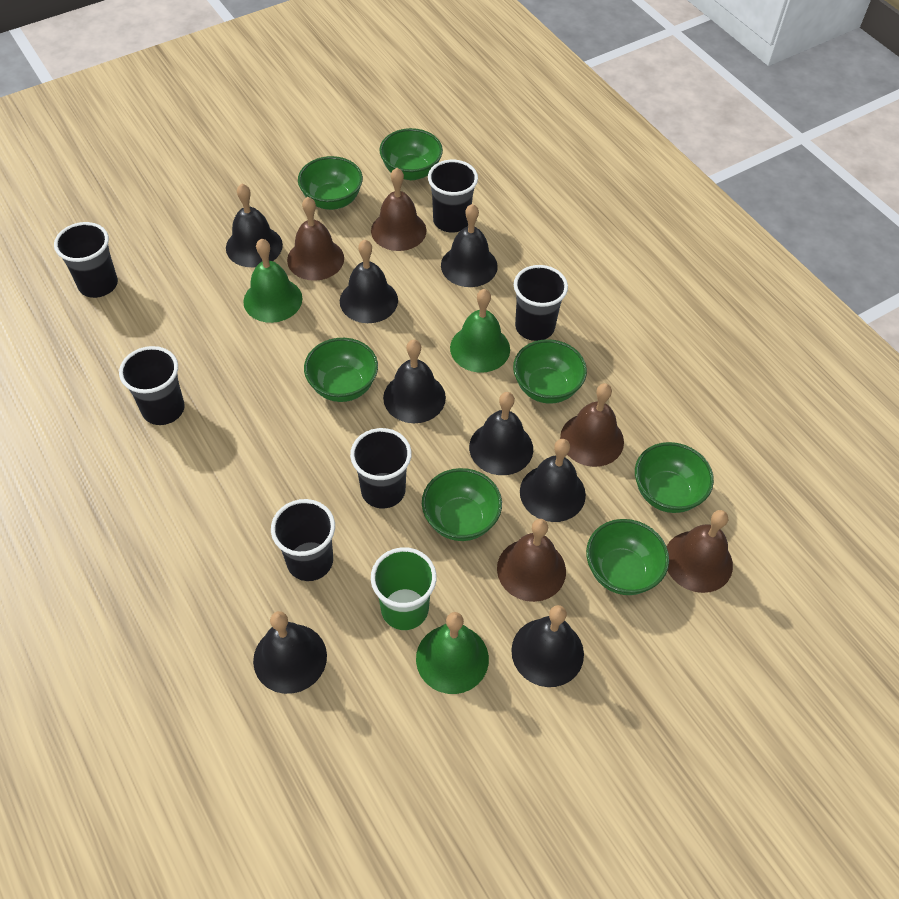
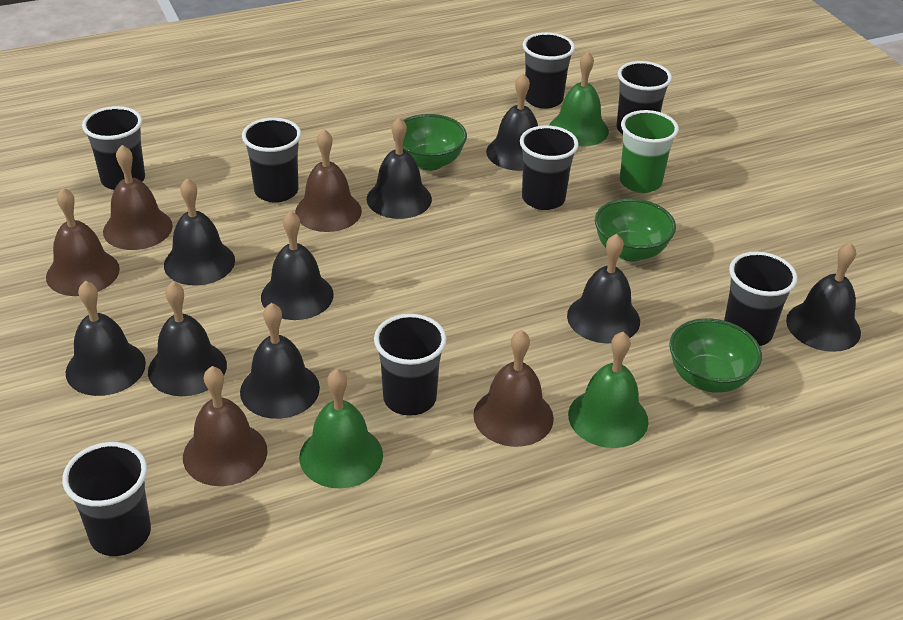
black bell: [226,184,283,267] [253,611,327,694] [340,240,398,323] [383,340,446,423] [441,204,498,287] [469,392,533,475] [511,605,584,687] [520,439,586,522] = 8 -> [66,281,146,396] [148,281,227,396] [164,178,235,286] [240,303,320,419] [261,211,334,320] [367,117,432,219] [486,73,538,171] [567,234,640,343] [786,242,861,352] = 9
black cup: [54,222,118,298] [119,346,184,425] [271,499,335,581] [350,428,412,508] [428,160,478,233] [514,265,568,341] = 6 -> [62,442,151,556] [82,106,145,190] [242,118,301,203] [374,314,447,416] [520,126,579,210] [523,32,575,109] [616,61,672,134] [724,252,798,346] = 8
green bowl: [298,156,363,210] [304,338,378,402] [379,128,443,180] [422,468,502,541] [513,339,587,404] [586,519,669,595] [635,442,714,513] = 7 -> [393,114,467,171] [595,198,676,262] [669,318,762,393] = 3

